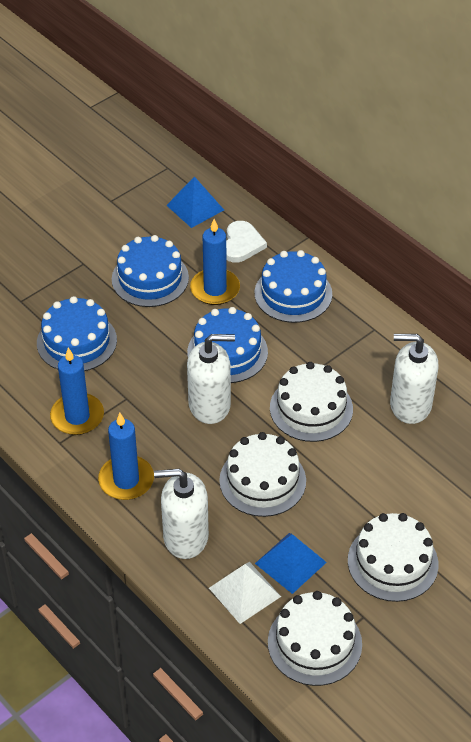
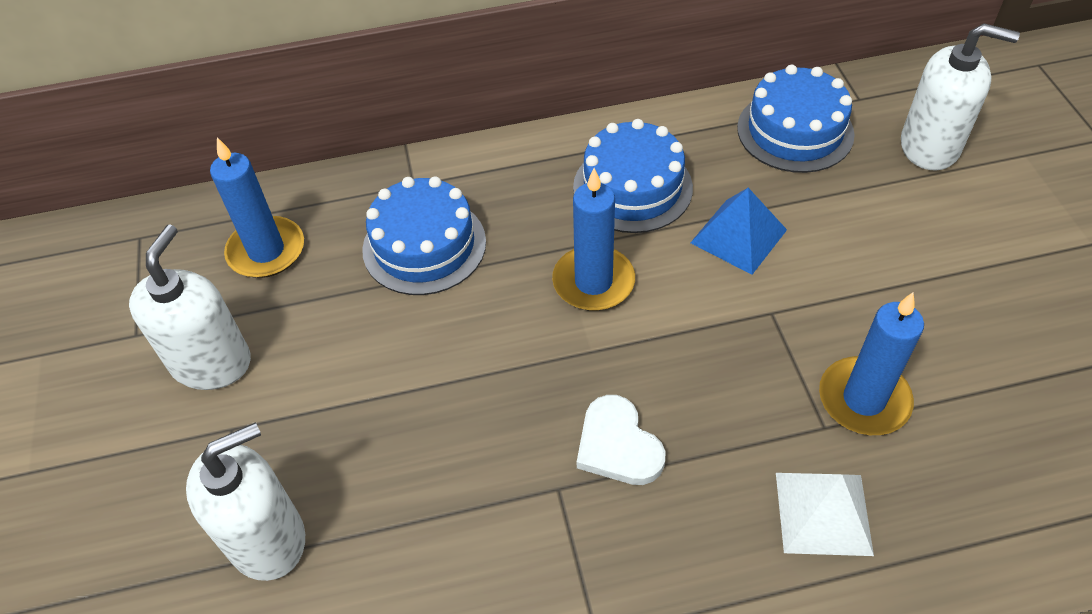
blue cake: [37,296,117,371] [112,235,189,307] [187,307,268,383] [254,250,332,323] = 4 -> [362,176,486,295] [573,119,693,233] [737,65,855,173] = 3
blue pyramid: [166,176,224,228] [255,533,327,594] = 2 -> [690,188,787,275] = 1
white cake: [219,432,306,517] [268,591,362,686] [270,362,353,442] [348,513,438,602] = 4 -> none = 0

